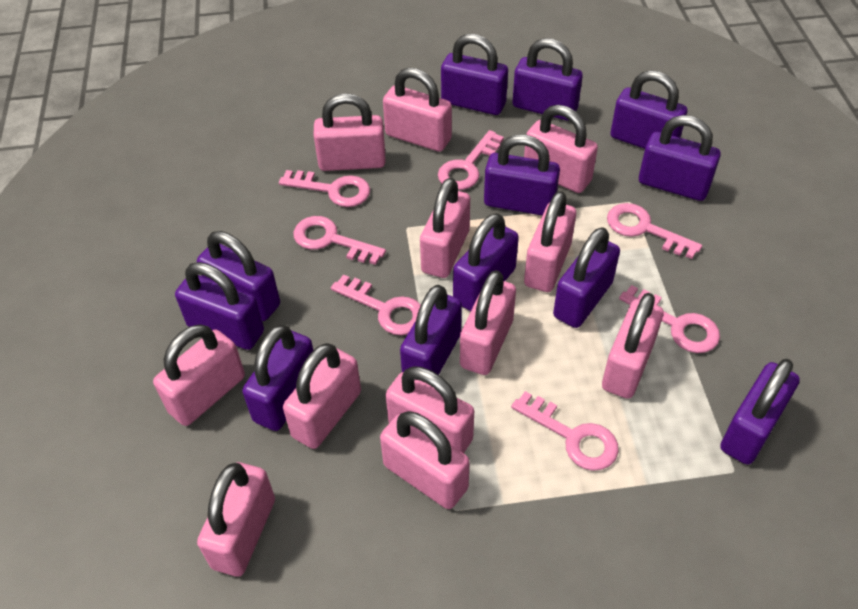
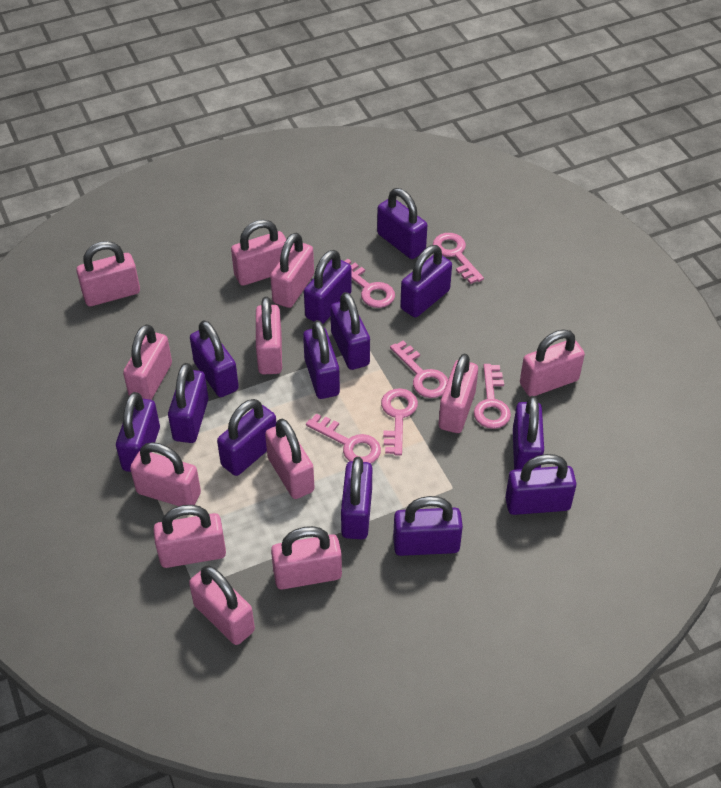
pink key: [279,170,370,207] [293,216,386,265] [331,274,421,335] [438,130,504,190] [511,391,619,471] [607,203,702,259] [619,285,720,353] = 7 -> [306,413,381,464] [345,259,395,308] [381,388,418,456] [390,340,448,398] [433,233,484,284] [474,364,511,429] = 6
purple padlock: [175,262,264,350] [197,231,280,321] [242,325,313,431] [400,285,462,375] [441,34,508,115] [453,213,519,311] [484,134,560,215] [512,38,583,121] [553,227,620,328] [611,70,687,149] [639,115,721,201] [720,359,800,465] = 12 -> [116,392,160,472] [168,363,208,443] [190,320,239,397] [217,399,276,476] [303,320,340,399] [304,250,352,324] [330,292,370,370] [341,457,372,539] [377,188,427,259] [393,496,463,556] [400,245,452,317] [505,454,576,515] [513,396,544,470] = 13

